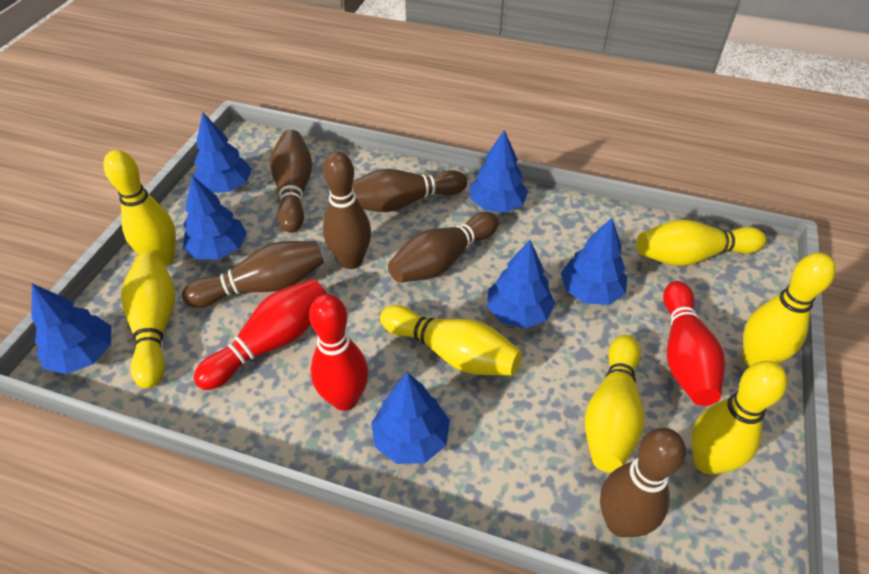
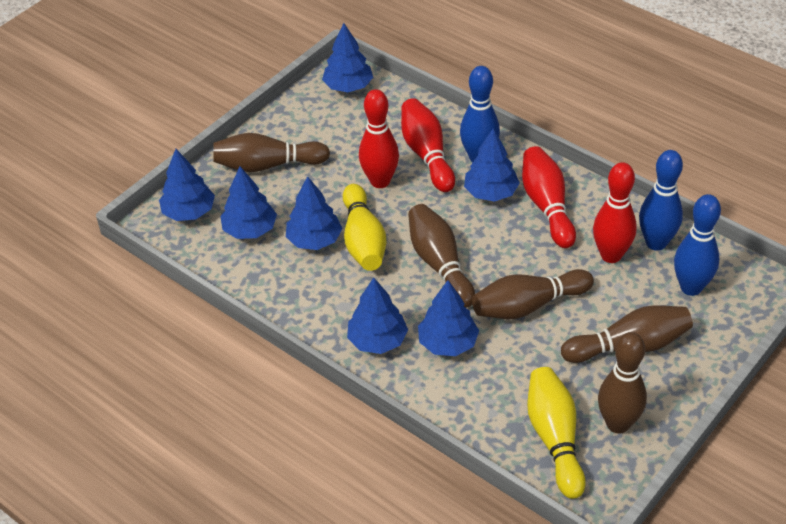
blue bowling pin: none = 0 -> [460,66,500,163] [639,150,683,251] [674,194,721,296] = 3
brown bowling pin: [182,241,324,308] [270,130,312,233] [323,151,371,269] [352,169,467,212] [388,212,499,283] [600,428,686,537] = 6 -> [213,133,330,172] [408,204,475,308] [472,269,594,319] [561,305,693,363] [598,332,647,434] = 5
red bowling pin: [194,279,327,390] [309,294,368,411] [663,281,725,406] = 3 -> [359,89,399,188] [401,98,455,192] [522,146,576,248] [593,162,637,263] = 4
yellow bowling pin: [103,150,176,267] [121,252,175,388] [380,305,522,375] [585,335,644,473] [637,219,766,266] [691,361,787,475] [743,253,836,367] = 7 -> [343,184,386,271] [527,367,586,499] = 2

